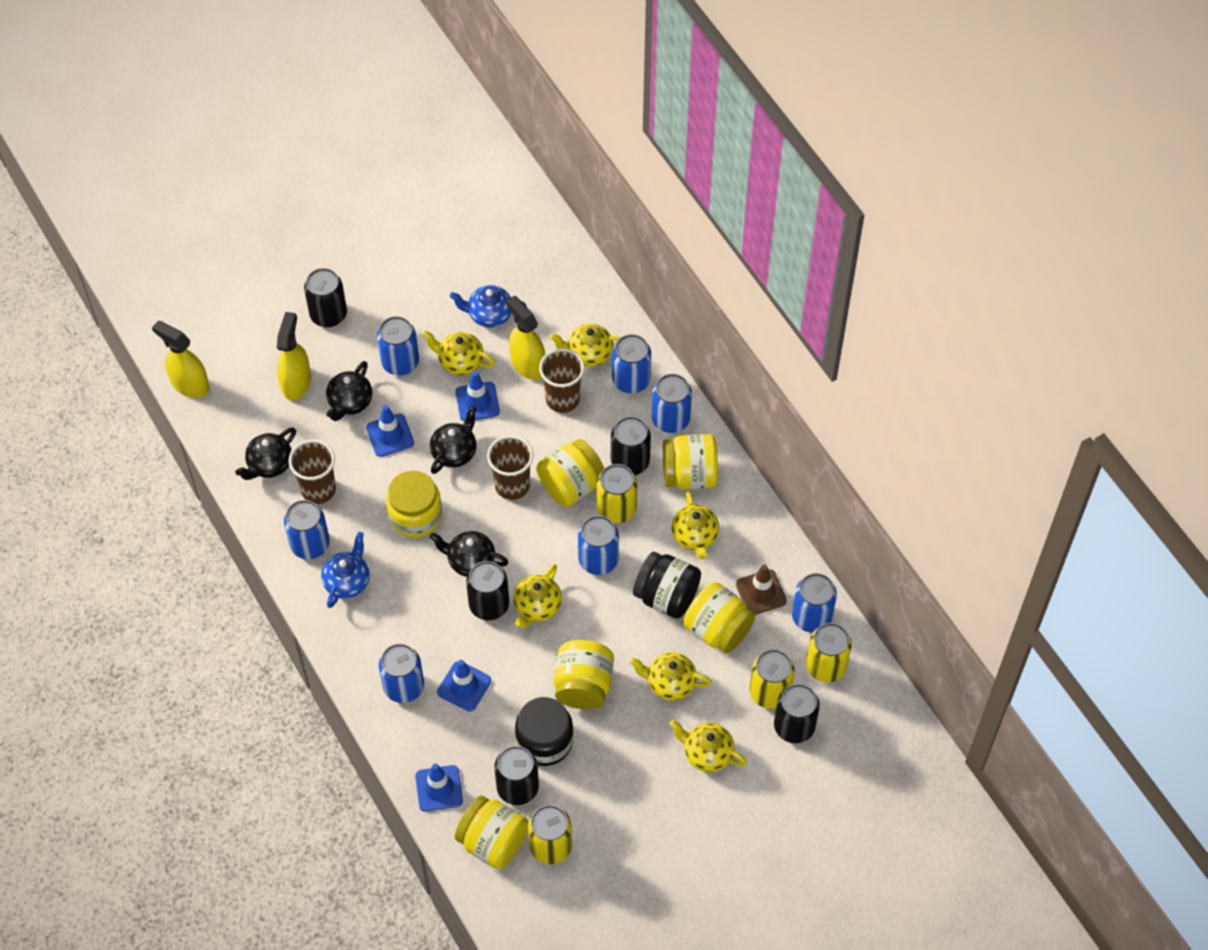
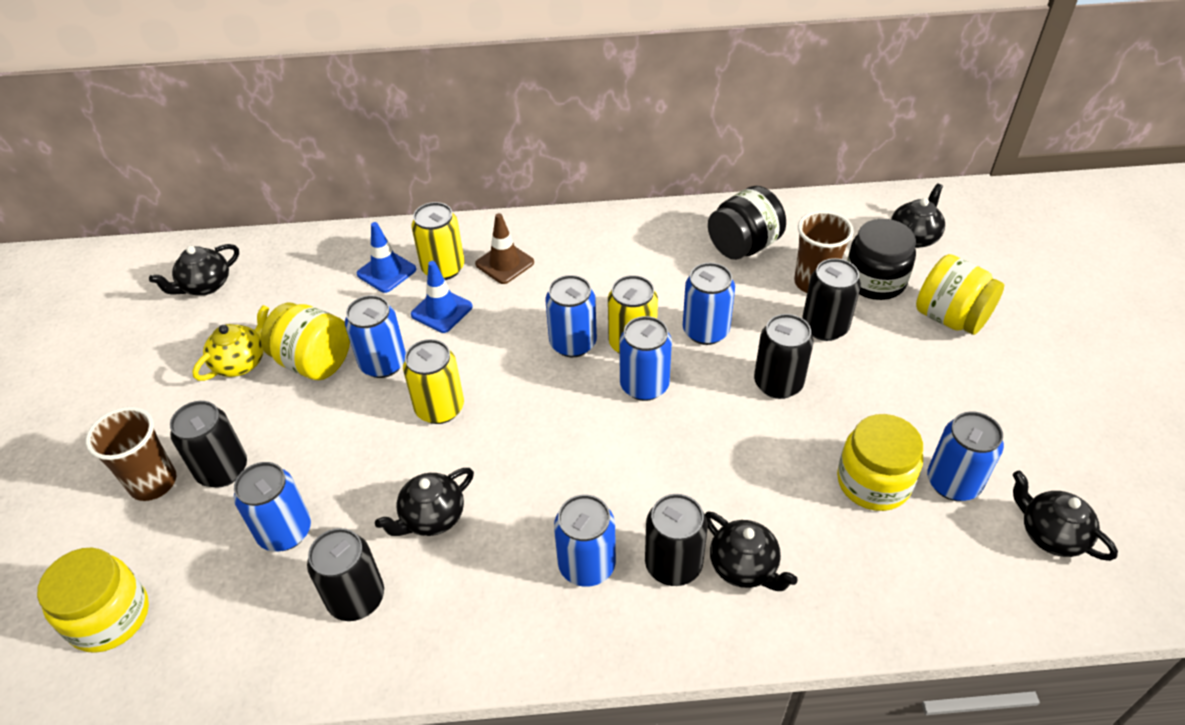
black teapot: [235,427,296,480] [326,361,372,421] [430,406,476,474] [430,531,509,577] = 4 -> [149,244,239,295] [375,468,474,536] [705,511,798,591] [891,184,945,248] [1013,471,1118,561] = 5
blue teapot: [321,532,370,608] [450,285,527,328] = 2 -> none = 0
blue traffic cone: [366,405,414,457] [415,763,463,812] [437,660,491,711] [456,371,500,421] = 4 -> [357,222,416,293] [411,261,473,333] = 2
brown cup: [288,439,336,504] [487,435,533,500] [539,348,585,413] = 3 -> [85,407,177,501] [794,210,854,293] = 2
yellow can: [528,805,572,864] [597,464,637,523] [750,649,794,709] [806,623,852,682] = 4 -> [403,339,464,424] [412,202,464,280] [608,275,658,354] = 3
yellow jar: [386,471,442,538] [455,795,528,869] [536,439,605,507] [554,640,614,709] [663,434,718,490] [684,582,755,653] = 6 -> [37,547,149,653] [261,303,350,380] [837,414,923,511] [916,254,1004,335] = 4
yellow spray bottle: [152,321,209,398] [277,312,311,400] [506,296,545,380] = 3 -> none = 0
yellow teapot: [422,330,495,375] [513,564,562,628] [550,324,621,367] [630,652,712,700] [669,720,747,772] [672,492,719,559] = 6 -> [192,305,269,381] = 1

